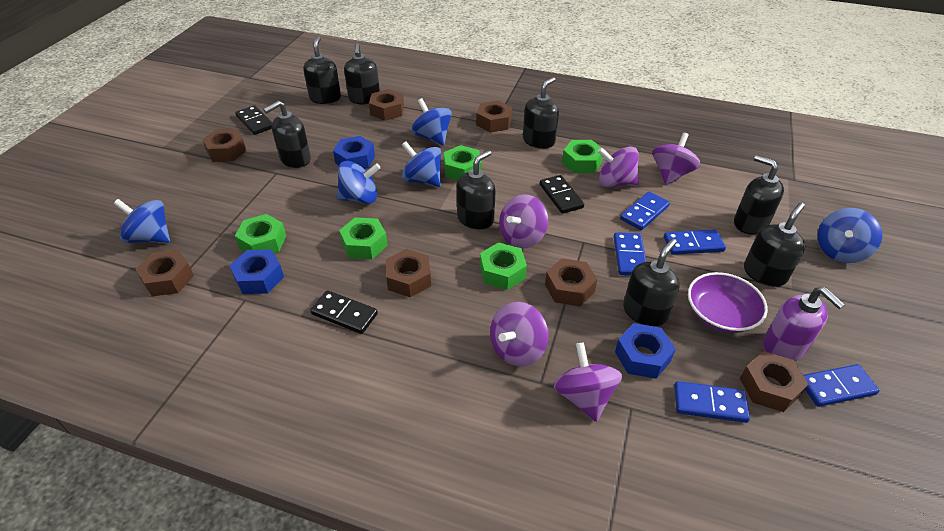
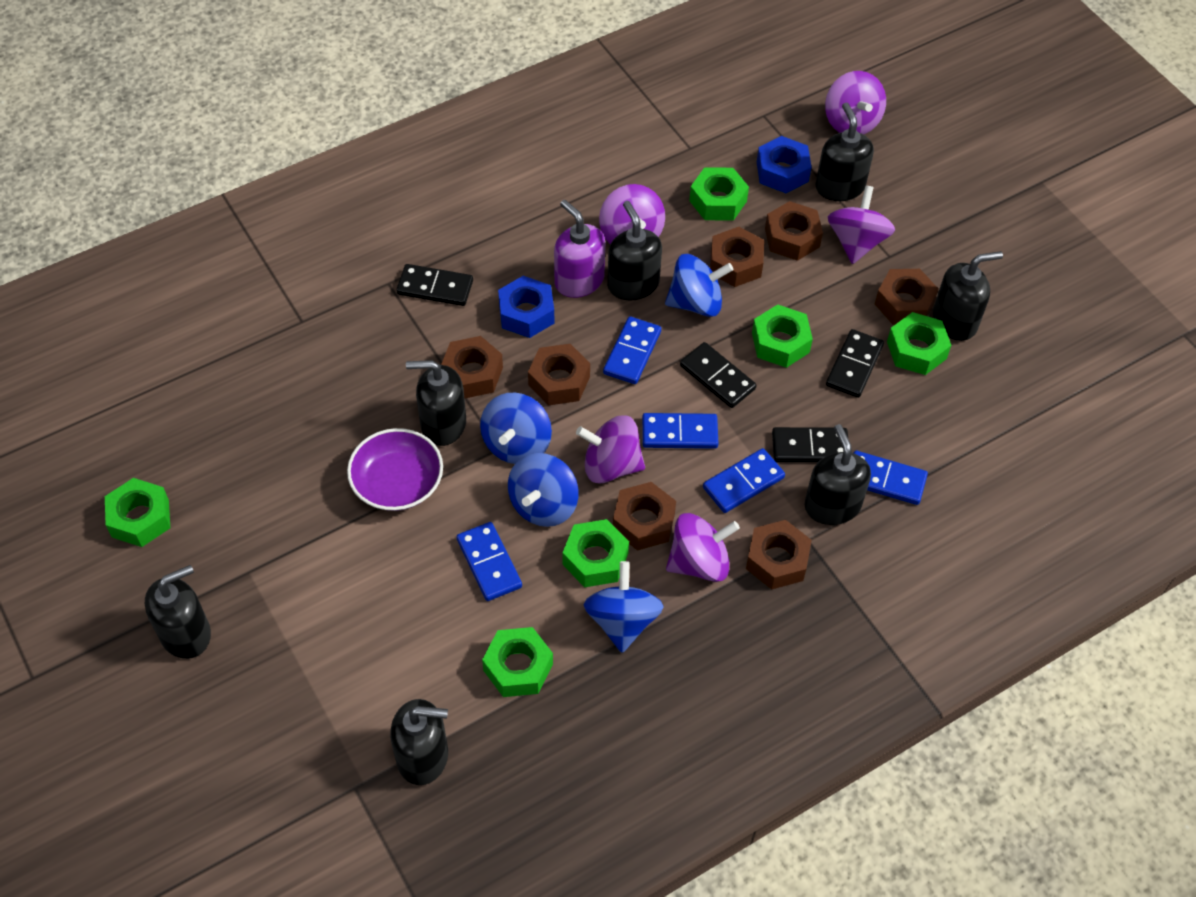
black domino: [235,105,272,135] [310,290,378,334] [540,175,584,214] = 3 -> [396,264,473,306] [680,342,757,408] [772,427,848,463] [826,329,884,398] = 4
black soap dispenser: [263,101,311,168] [303,36,341,104] [344,43,380,104] [457,150,495,230] [523,77,559,149] [623,239,680,327] [734,155,784,235] [744,202,805,287] = 8 -> [145,565,211,659] [390,699,448,785] [406,360,466,446] [607,201,662,300] [804,424,871,525] [815,103,874,201] [933,251,1003,341] = 7
blue nut: [230,249,284,294] [333,136,375,169] [615,323,676,379] = 3 -> [498,276,554,338] [757,136,812,193] = 2
blue spinning top: [114,199,170,243] [337,161,380,204] [402,141,441,187] [411,98,452,146] [818,208,882,263] = 5 -> [480,393,552,464] [508,453,578,527] [583,561,664,653] [665,254,733,317] = 4
green nut: [235,214,286,253] [339,217,388,259] [444,145,482,180] [480,242,527,290] [562,140,603,173] = 5 -> [105,478,170,547] [482,627,553,697] [563,519,629,587] [689,167,749,221] [752,304,813,368] [887,312,951,375] = 6

